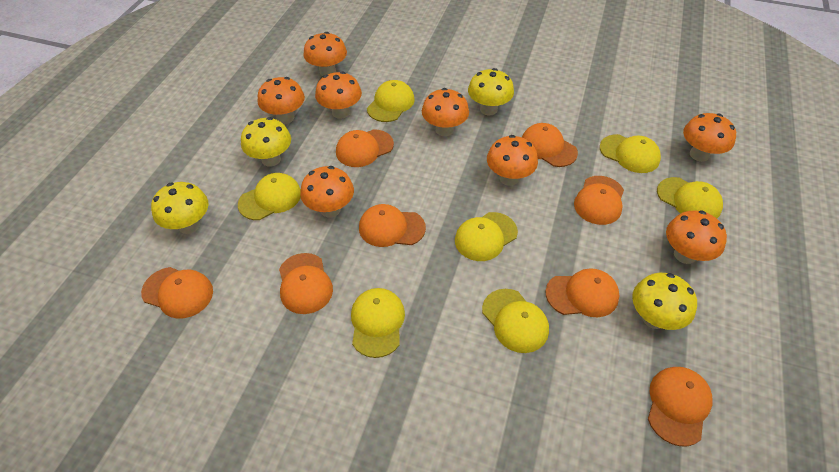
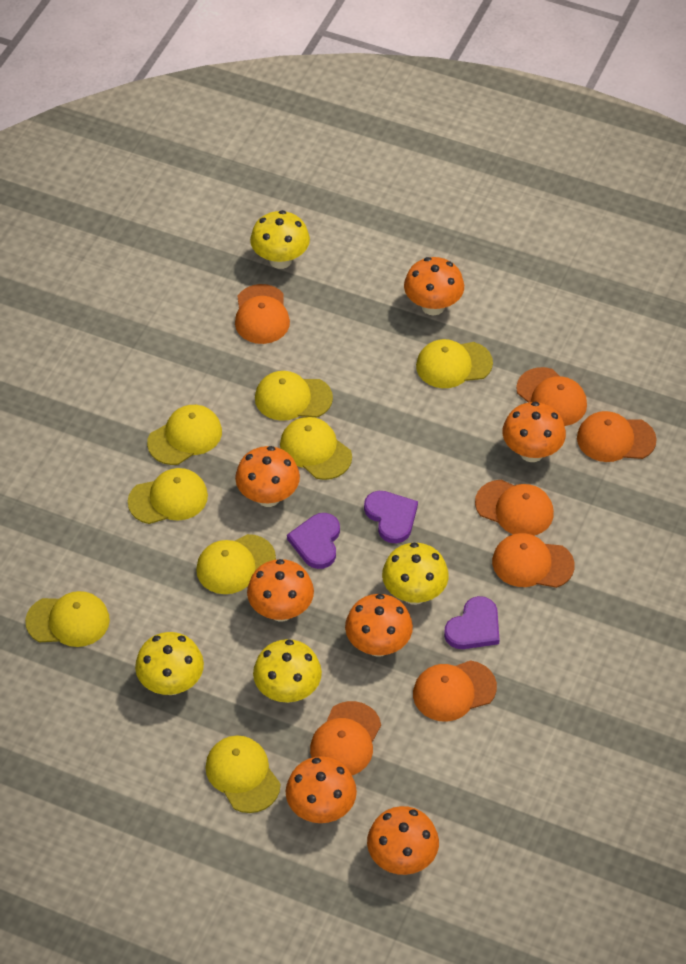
orange cap: [141,267,213,319] [279,253,333,314] [336,129,394,167] [359,204,426,247] [522,123,578,167] [545,268,620,317] [574,176,624,225] [648,367,712,446] = 8 -> [235,284,290,344] [310,701,381,775] [413,660,497,722] [475,480,554,536] [492,533,575,588] [516,367,587,426] [577,411,657,462] = 7
orange mushroom: [258,77,305,124] [300,166,354,218] [303,32,347,76] [315,71,362,119] [422,88,469,136] [487,135,538,186] [666,210,727,264] [683,113,736,162] = 8 -> [235,446,300,507] [247,559,314,622] [286,756,357,823] [345,594,413,657] [367,806,439,875] [404,257,464,315] [502,402,566,462] = 7
purple heart: none = 0 -> [287,513,340,569] [364,491,418,543] [444,596,500,649] = 3
yellow cap: [238,173,301,220] [351,288,405,358] [367,80,415,122] [455,212,518,261] [482,289,549,353] [600,134,661,173] [657,177,723,218] = 7 -> [25,591,110,647] [128,468,208,524] [147,405,222,465] [196,534,276,594] [205,735,280,813] [255,371,333,421] [280,417,352,480] [416,339,493,388] = 8

